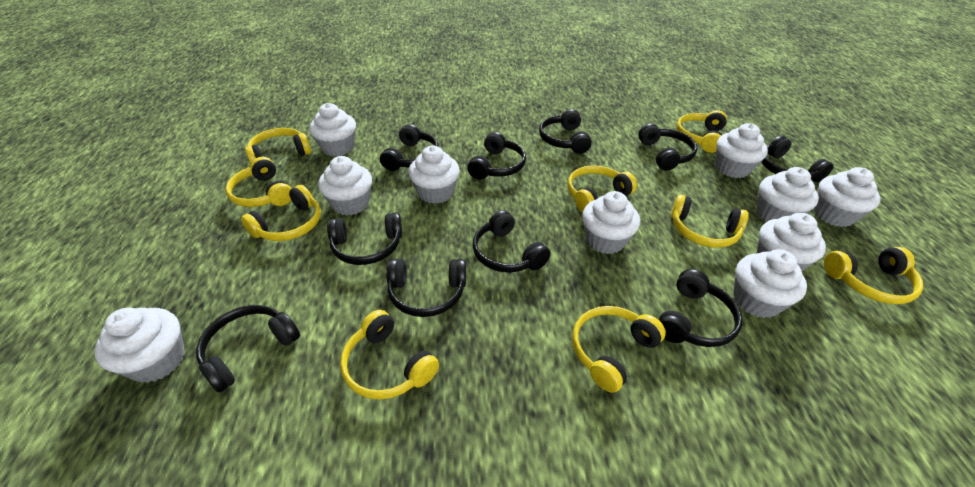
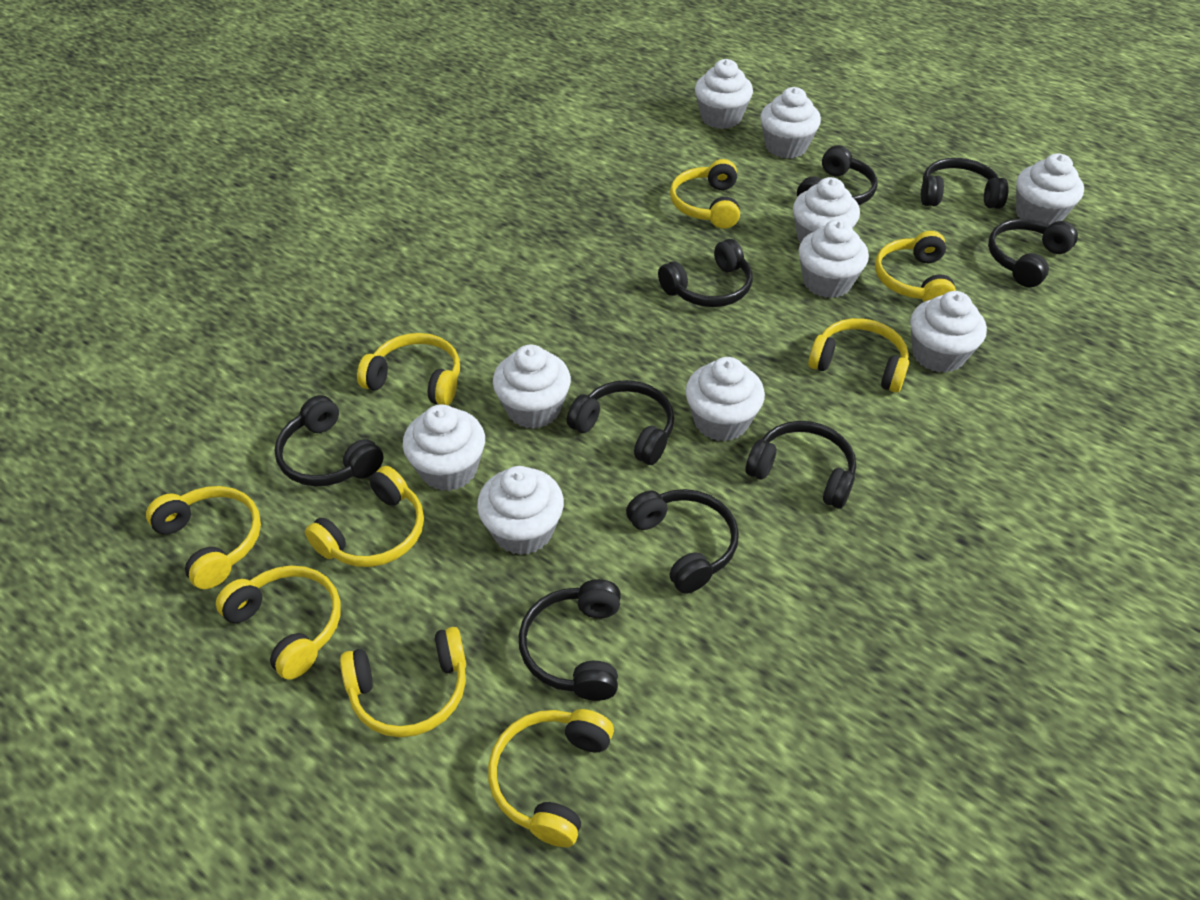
black headphones: [196,305,300,392] [327,212,402,265] [380,124,439,171] [386,259,466,317] [468,132,526,179] [473,210,550,273] [539,109,592,154] [638,124,697,171] [658,269,743,347] [761,136,834,182] = 10 -> [274,395,384,487] [519,579,621,701] [567,380,674,465] [626,489,739,594] [658,239,752,307] [745,421,856,509] [797,145,877,205] [921,158,1009,209] [988,219,1078,287] = 9

